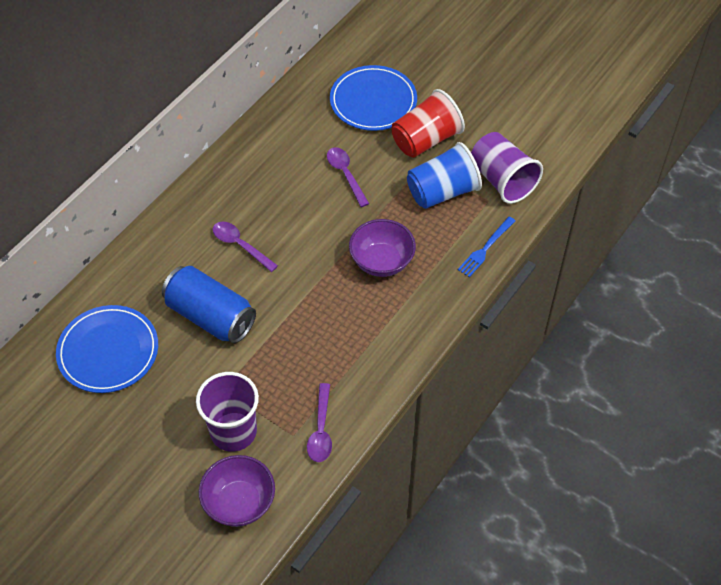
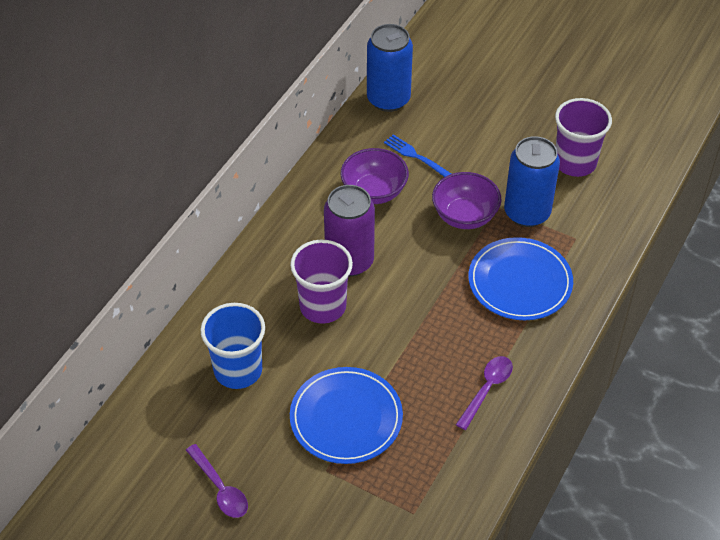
blue can: [162,266,256,344] = 1 -> [367,24,413,112] [504,136,560,227] = 2
purple can: none = 0 -> [324,185,375,277] = 1
purple spoon: [213,222,278,272] [307,383,332,462] [327,147,369,207] = 3 -> [186,444,248,518] [456,356,513,430] = 2
red cup: [392,89,465,158] = 1 -> none = 0

